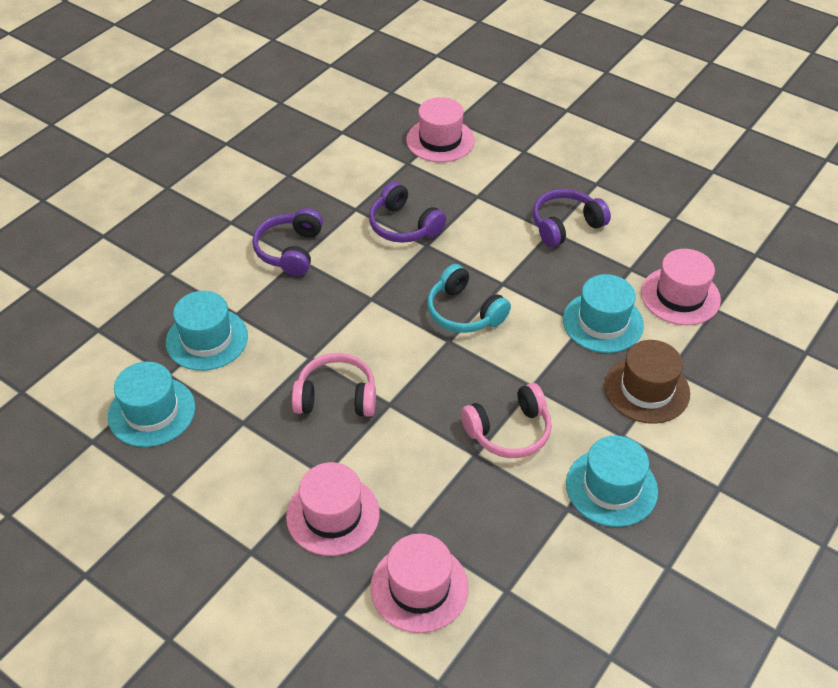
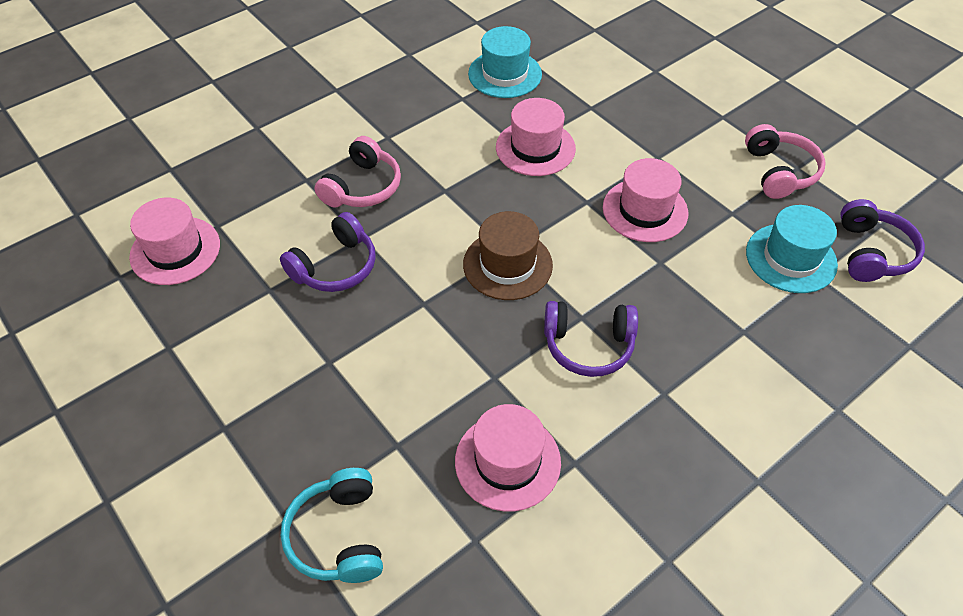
turquoise hat: [108,362,195,447] [166,291,248,371] [563,274,644,353] [566,436,658,527] = 4 -> [468,26,542,98] [746,205,838,293] = 2

